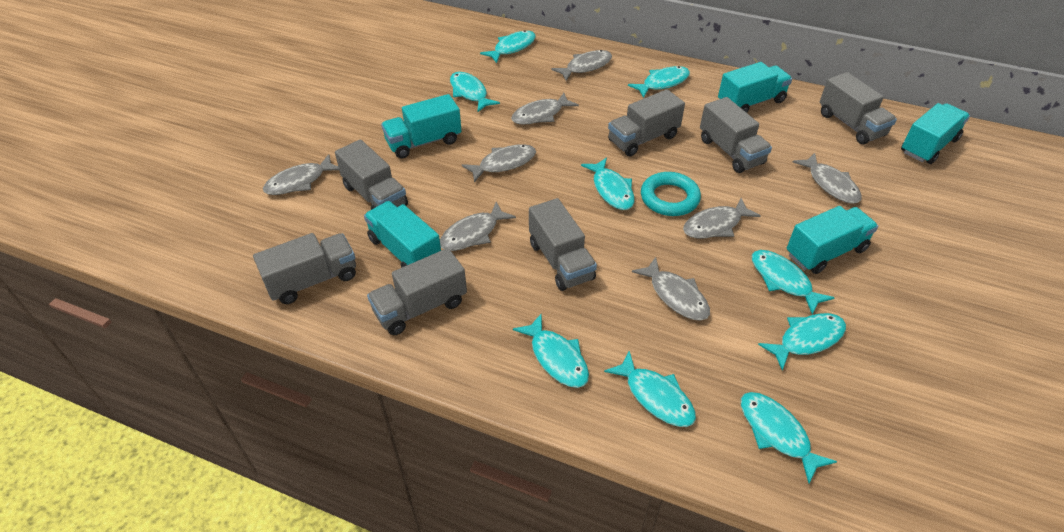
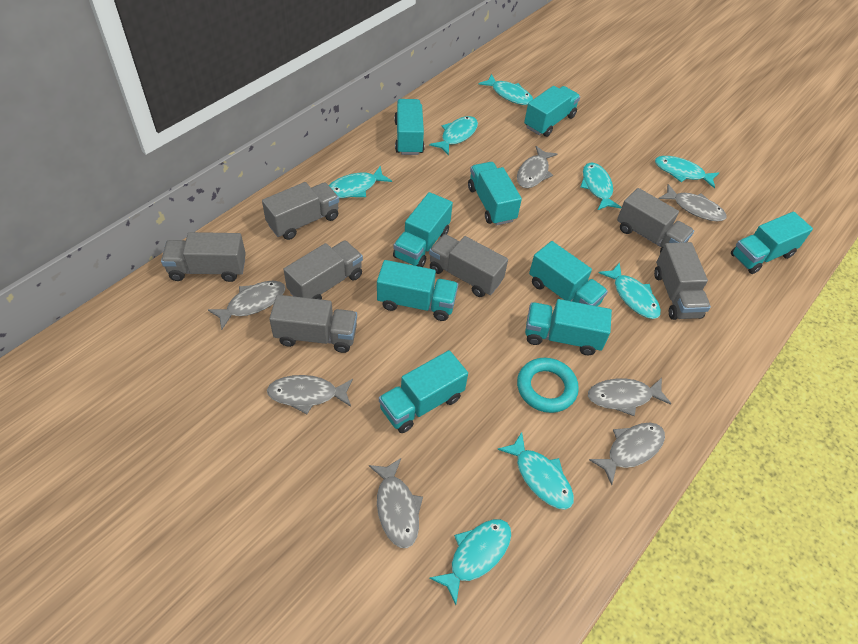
grey fish: [263,154,339,195] [440,202,516,251] [462,144,536,183] [511,93,579,125] [551,50,612,81] [632,257,710,320] [683,198,761,238] [793,153,862,204] = 8 -> [208,281,286,330] [267,375,353,414] [369,458,423,548] [517,146,557,188] [588,378,671,416] [589,422,665,485] [659,184,727,221] = 7
turquoise fish: [450,72,500,112] [480,30,536,63] [513,313,589,388] [581,157,635,210] [604,351,696,427] [628,66,690,98] [741,392,837,483] [752,250,835,315] [758,313,846,371] = 9 -> [329,166,392,198] [429,116,478,155] [429,519,511,605] [479,74,533,105] [497,432,574,510] [581,163,622,210] [599,262,661,319] [655,156,719,188] = 8
turquoise truck: [364,201,441,268] [381,94,462,159] [718,62,792,113] [787,206,878,274] [901,103,970,164] = 5 -> [377,260,458,321] [379,350,468,433] [393,192,453,267] [394,99,425,155] [468,162,522,225] [524,86,580,137] [525,299,612,355] [529,241,608,306] [731,212,813,274] = 9

